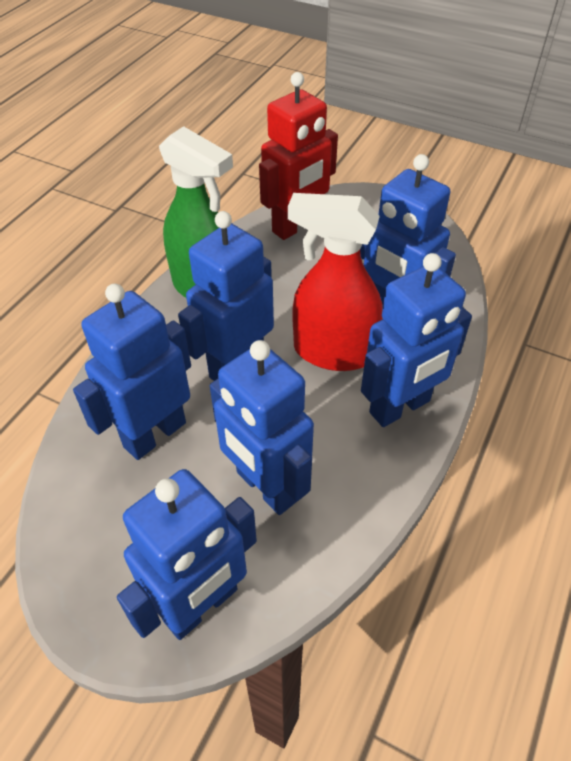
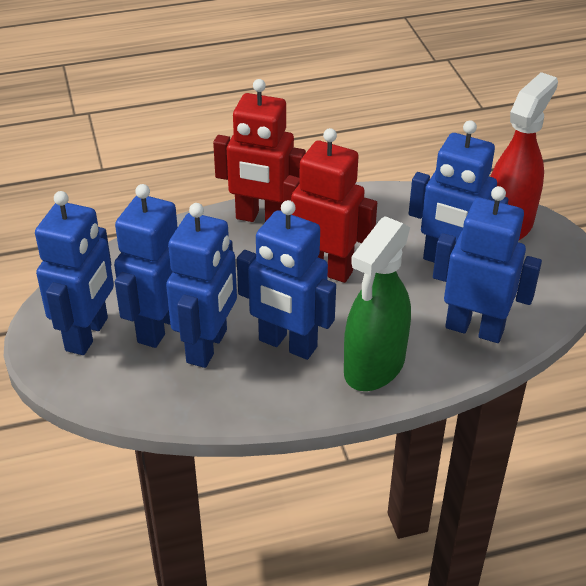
red robot: [259,72,338,240] = 1 -> [213,79,306,222] [283,128,377,283] = 2

